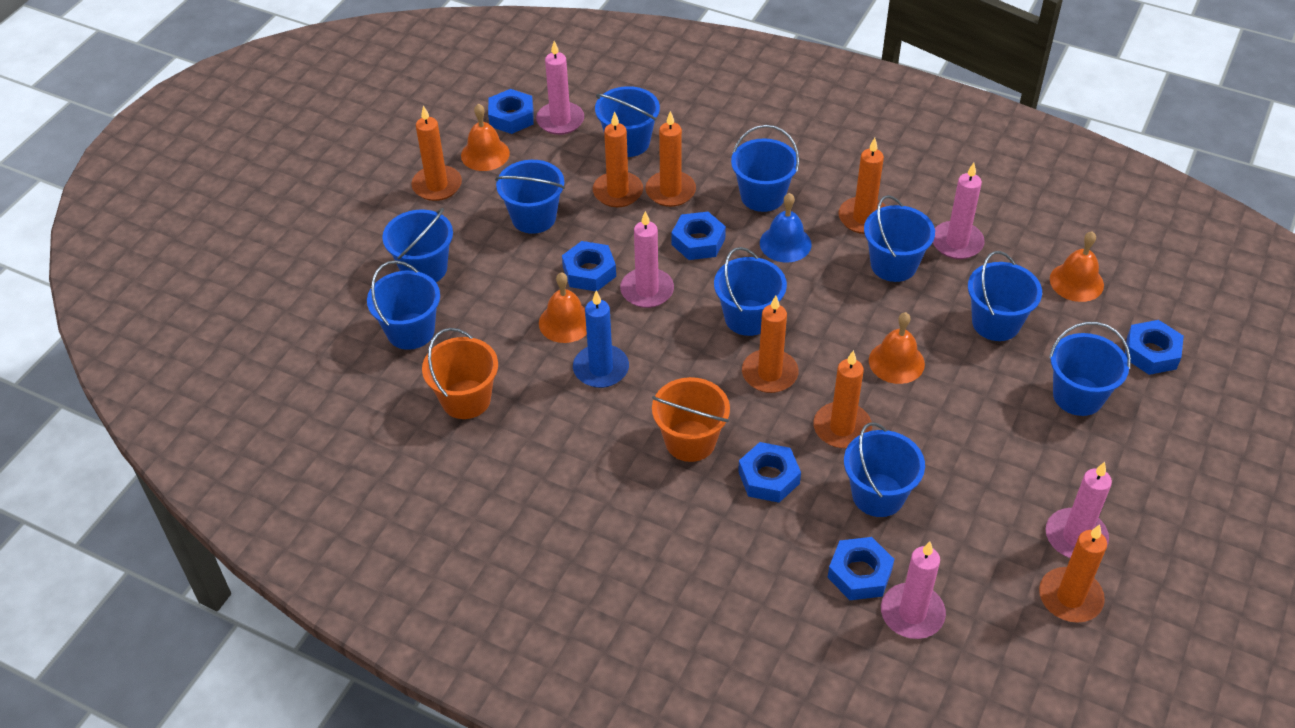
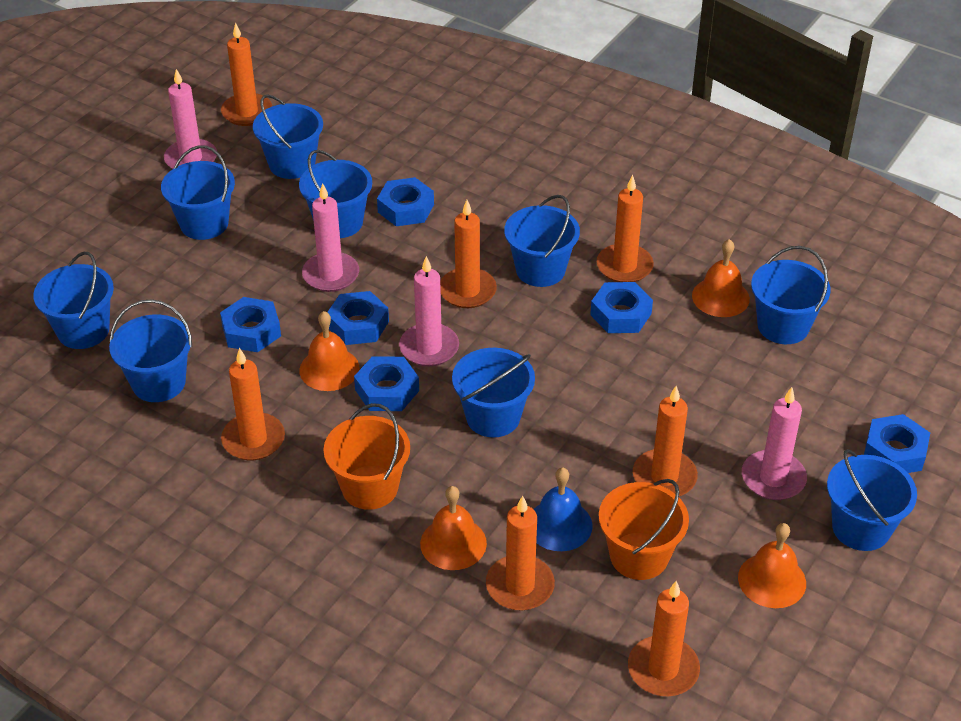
blue bucket: [367,260,440,350] [382,208,453,282] [495,160,565,234] [595,86,660,157] [714,247,787,336] [731,125,799,212] [844,422,925,517] [864,195,935,282] [968,251,1042,341] [1049,322,1131,416] = 10 -> [33,252,114,349] [109,299,192,402] [161,145,235,240] [253,95,323,179] [299,150,372,238] [452,348,535,437] [504,195,580,287] [751,246,830,344] [827,449,917,551] = 9
blue candle: [573,291,629,388] = 1 -> none = 0
pink candle: [536,41,584,135] [620,211,674,308] [881,541,946,639] [933,163,985,259] [1046,462,1112,558] = 5 -> [164,69,217,169] [302,183,359,292] [399,256,459,367] [742,387,807,500] = 4

